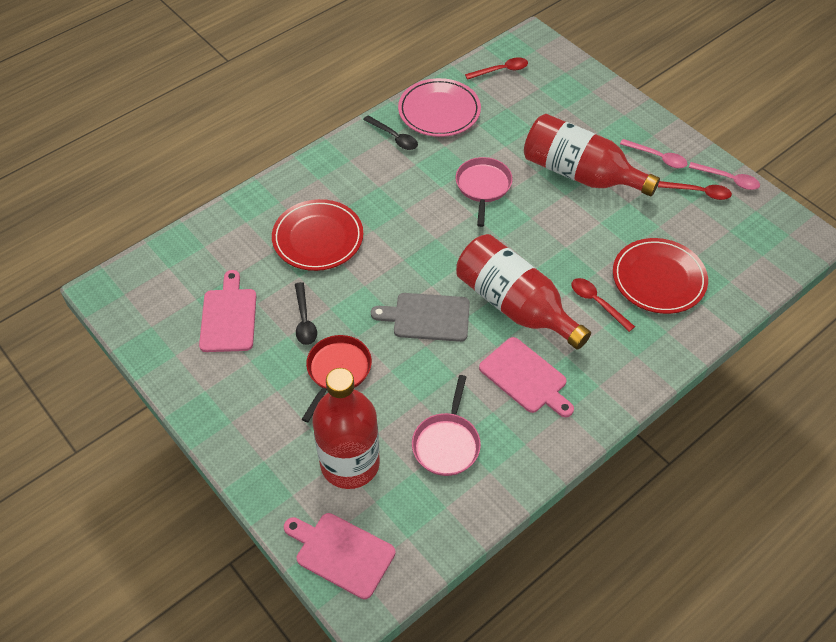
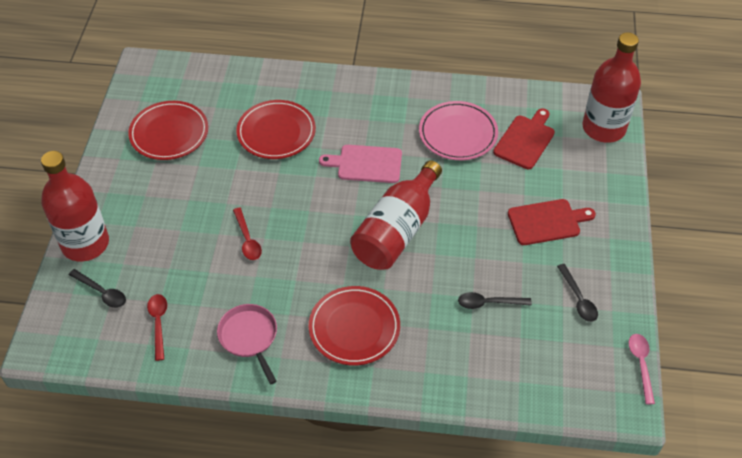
black spoon: [295,282,317,345] [363,115,418,150] = 2 -> [69,269,126,308] [458,292,532,309] [557,264,598,322] = 3
grey cutting board: [371,293,470,342] = 1 -> none = 0
pink cutting board: [199,270,256,352] [284,513,396,599] [479,337,574,417] = 3 -> [319,145,402,183] = 1
pink pan: [412,375,481,476] [456,157,513,227] = 2 -> [217,304,277,384] = 1
pink spoon: [620,139,688,168] [689,162,760,190] = 2 -> [628,334,655,404] = 1
red cutting board: none = 0 -> [493,108,555,169] [508,199,596,245] = 2
red pan: [302,335,372,422] = 1 -> none = 0
red plate: [272,199,363,271] [613,238,708,314] = 2 -> [128,101,208,160] [236,100,316,159] [309,286,400,365] = 3
red spoon: [465,58,528,80] [571,278,635,332] [658,181,732,200] = 3 -> [147,294,167,361] [233,208,262,260] = 2

